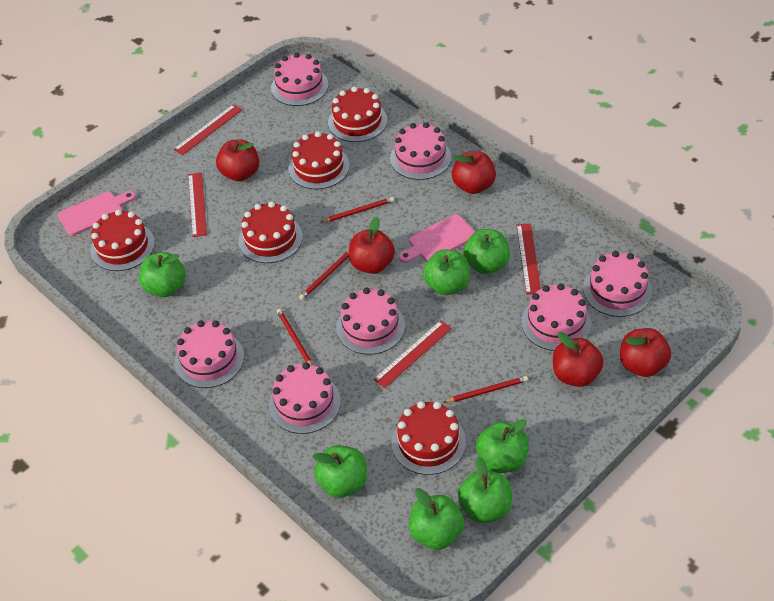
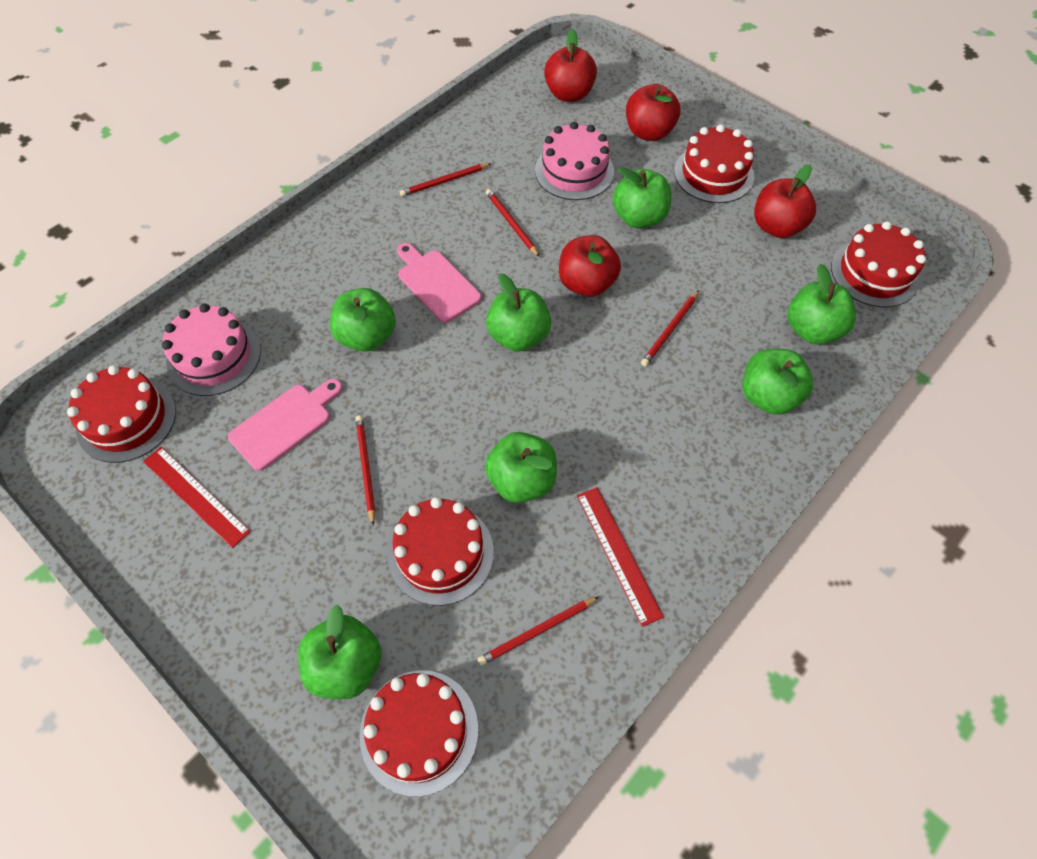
pink cake: [175,320,244,388] [269,362,341,434] [271,53,328,106] [336,288,405,355] [390,122,451,180] [521,284,591,351] [583,251,652,317] = 7 -> [162,303,261,396] [535,122,614,200] = 2
red apple: [216,139,259,181] [349,217,395,274] [452,151,496,194] [553,332,604,387] [620,328,671,377] = 5 -> [544,29,597,102] [559,235,621,297] [626,84,681,141] [754,164,816,238] = 4
red pencil: [277,309,313,365] [299,251,349,300] [321,197,394,222] [444,376,528,403] = 4 -> [355,415,375,526] [400,163,492,197] [478,597,599,665] [486,189,540,257] [641,290,699,366] = 5
red ruler: [174,104,242,155] [188,172,207,237] [373,320,452,388] [516,223,541,295] = 4 -> [143,447,251,548] [577,487,664,627] = 2

